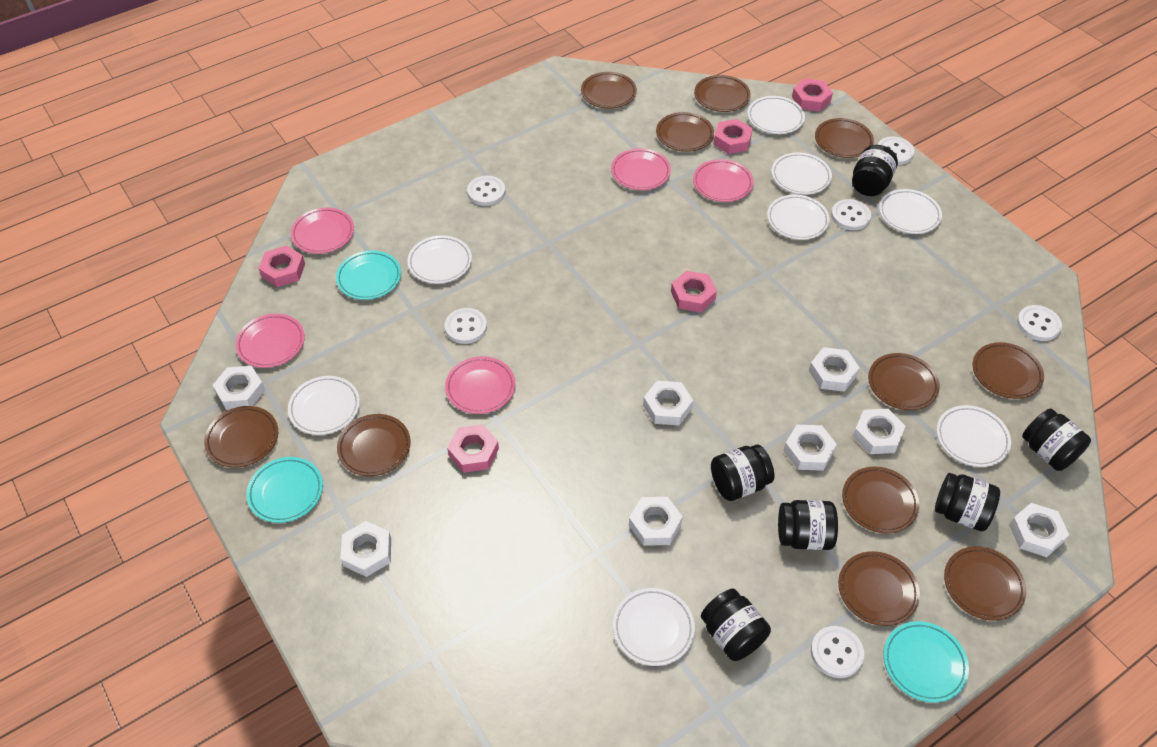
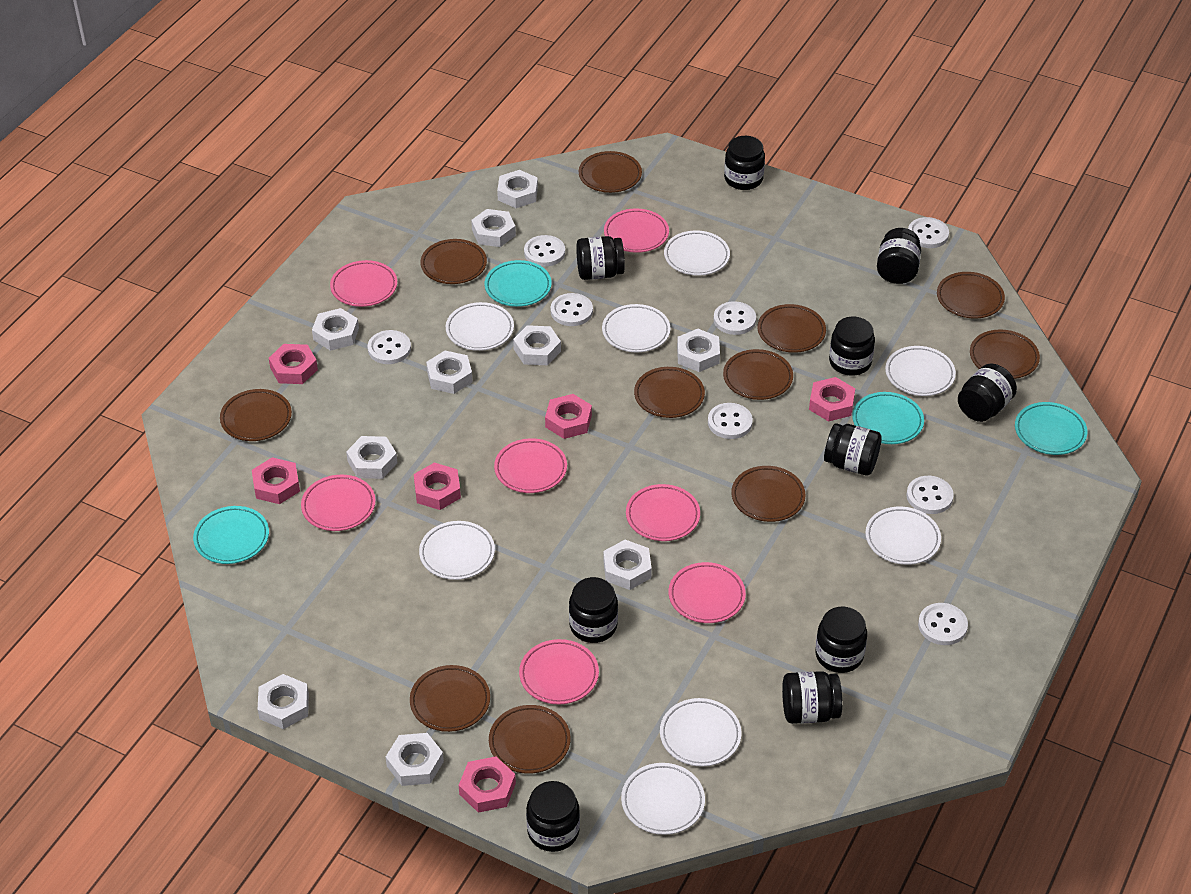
black jar: [701,589,771,661] [711,444,774,501] [778,500,838,550] [852,145,898,196] [935,473,1000,531] [1022,408,1091,471] = 6 -> [526,781,580,852] [569,577,618,643] [576,236,625,280] [724,136,765,190] [782,671,842,724] [815,607,867,673] [824,423,882,476] [829,317,875,376] [877,228,921,284] [958,363,1017,422] = 10
pink nut: [258,245,305,287] [447,425,499,473] [671,271,717,313] [713,119,753,154] [792,78,833,112] = 5 -> [252,457,300,504] [269,344,318,384] [414,462,461,510] [459,756,516,813] [545,394,592,439] [809,377,855,422] = 6
pink plate: [235,314,305,368] [291,207,354,254] [445,356,515,414] [611,148,671,190] [693,159,754,202] = 5 -> [301,475,376,531] [330,260,397,307] [494,438,567,493] [519,639,599,705] [604,209,669,253] [626,484,700,541] [669,562,746,623] = 7
turquoise plate: [246,457,323,523] [336,250,401,300] [883,621,969,703] = 3 -> [193,506,269,564] [485,260,552,307] [852,392,924,444] [1015,402,1087,455] = 4
white button: [445,308,487,344] [467,176,505,206] [811,626,864,678] [831,199,871,230] [877,137,914,165] [1017,305,1062,341] = 6 -> [368,330,411,364] [524,235,565,267] [551,293,593,326] [708,403,753,439] [714,301,756,335] [907,476,954,514] [908,217,949,248] [918,603,968,645] = 8
white nut: [213,366,265,410] [341,521,391,577] [629,497,683,546] [643,381,693,426] [783,425,837,471] [809,347,860,392] [853,409,905,454] [1009,503,1069,557] = 8 -> [258,674,309,729] [312,308,359,351] [346,436,398,479] [386,733,444,786] [426,350,473,394] [471,209,516,247] [497,170,538,208] [513,325,561,365] [603,540,652,590] [677,329,720,372] = 10

